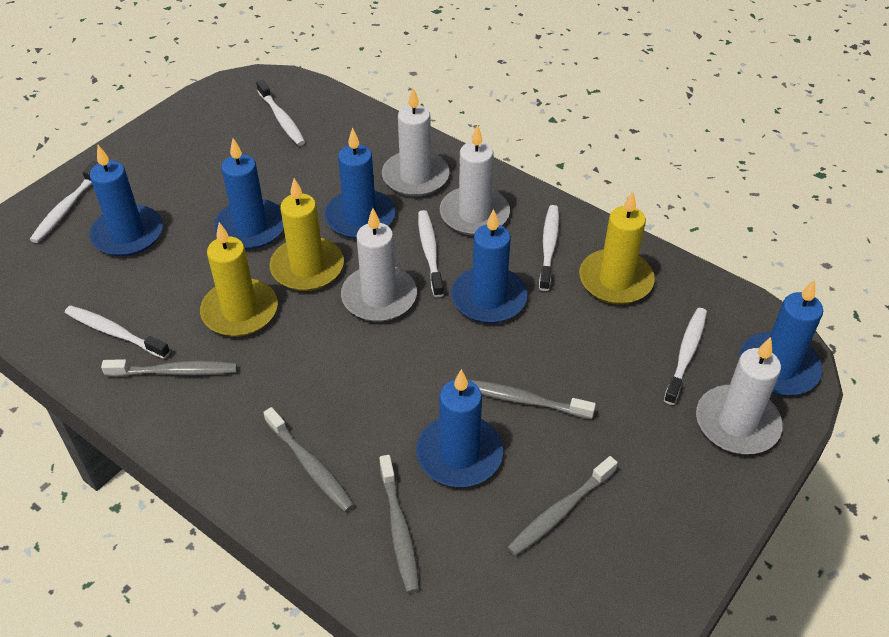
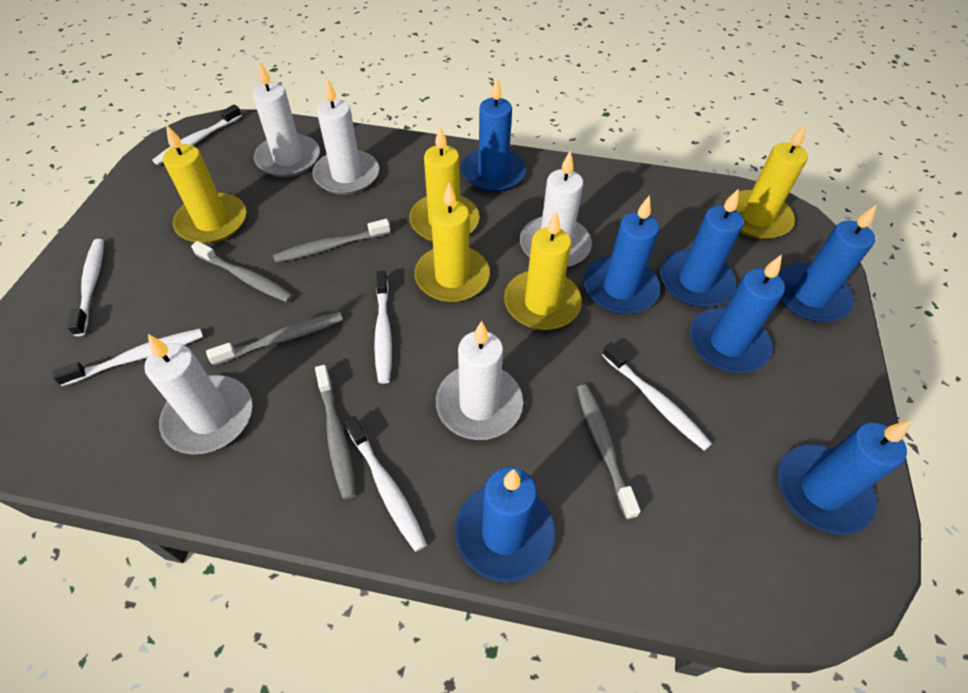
blue candle: [89,145,163,256] [214,138,284,249] [325,127,395,239] [416,369,503,487] [451,209,528,323] [739,279,823,396] = 6 -> [455,467,555,582] [461,77,526,192] [584,195,660,314] [660,188,744,307] [690,255,785,373] [778,204,877,322] [778,420,911,535] = 7
white candle: [341,208,417,322] [382,88,450,197] [440,124,510,236] [696,337,782,454] = 4 -> [144,334,252,454] [253,61,320,177] [312,78,379,195] [436,321,523,440] [520,150,592,268] = 5
yellow candle: [200,222,278,337] [269,178,344,291] [579,191,655,304] = 3 -> [163,124,246,244] [409,125,479,242] [414,183,490,302] [504,211,582,330] [725,123,808,239] = 5

